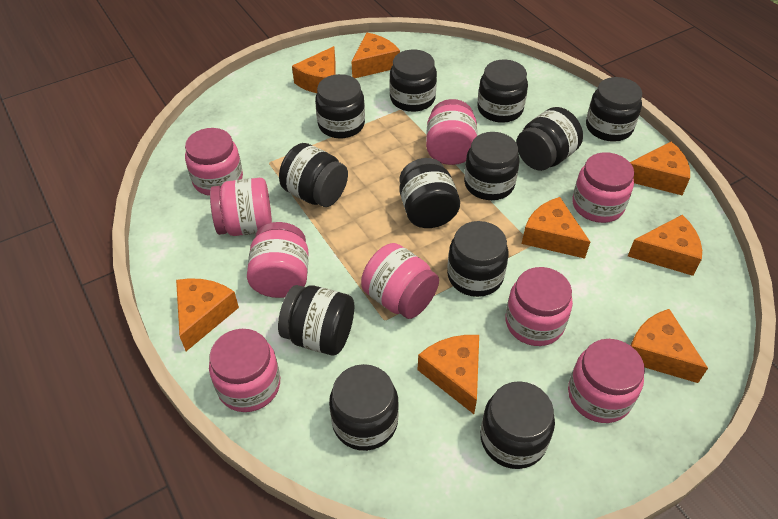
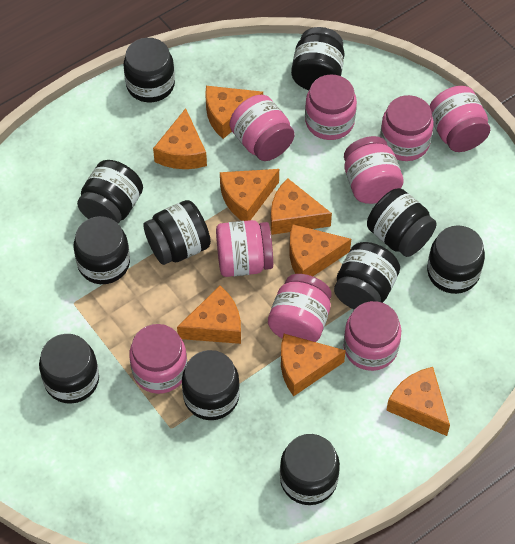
black jar: [278,285,354,355] [279,143,348,207] [315,74,365,138] [329,364,399,451] [390,50,437,112] [400,158,460,228] [447,221,509,297] [464,132,519,200] [478,59,528,123] [480,381,555,469] [516,107,583,171] [586,77,642,142] = 12 -> [39,334,99,404] [74,216,130,284] [77,160,143,224] [123,38,175,102] [143,200,211,265] [182,350,240,420] [280,434,340,505] [291,27,345,90] [334,242,400,309] [367,188,437,257] [427,225,485,294] = 11

